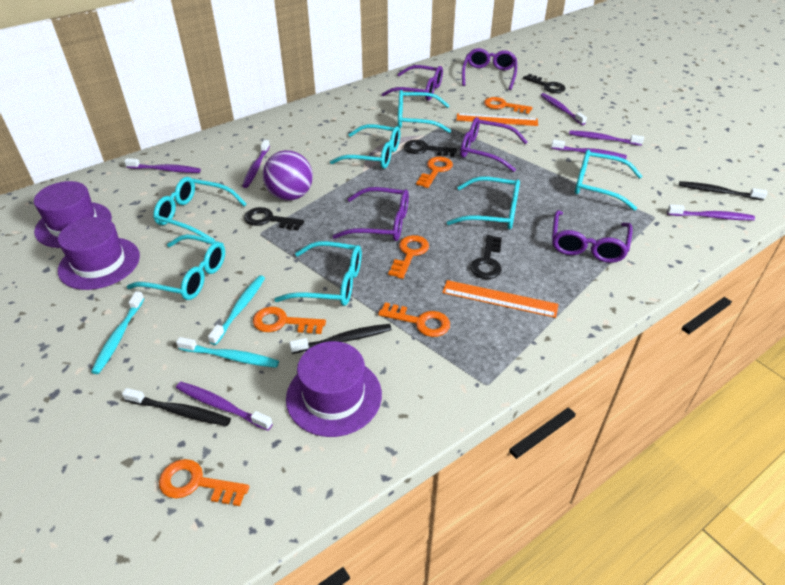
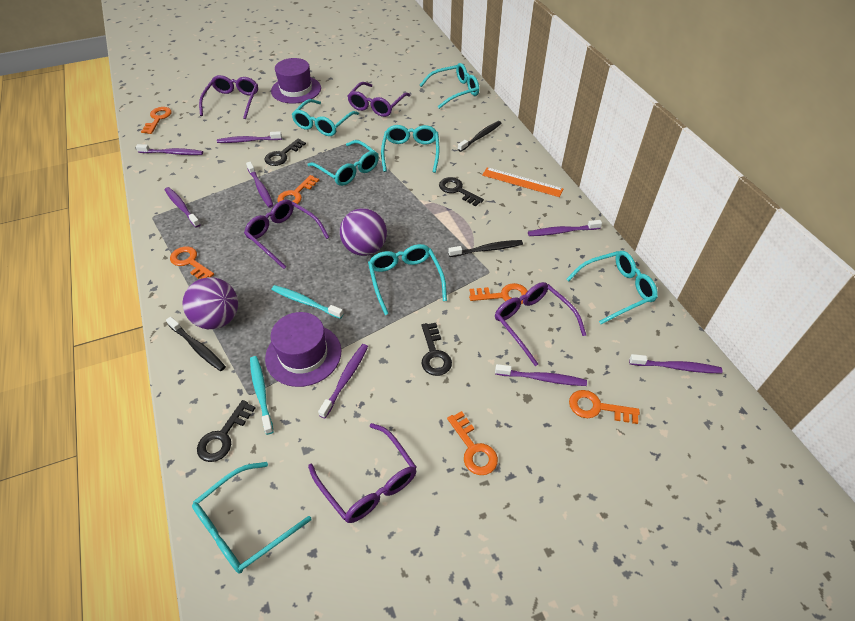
orange ruler: [442,280,559,318] [456,113,538,126] = 2 -> [482,167,563,197] = 1
purple ball: [263,150,313,200] = 1 -> [182,277,238,329] [340,208,387,256] = 2
purple hat: [34,181,112,248] [58,217,140,290] [286,341,382,437] = 3 -> [265,312,341,387] [271,58,321,103] = 2
purple toothbrush: [124,158,201,173] [176,382,273,431] [242,140,270,188] [541,93,587,125] [551,139,627,159] [569,130,644,146] [667,205,755,220] = 7 -> [136,144,203,155] [165,187,201,227] [217,131,282,143] [246,162,274,208] [318,344,368,418] [495,364,587,386] [528,220,602,236] [629,354,722,373] = 8
turquoise toothbrush: [91,291,145,374] [176,337,279,368] [208,275,265,345] = 3 -> [250,356,273,435] [272,285,343,319] = 2

